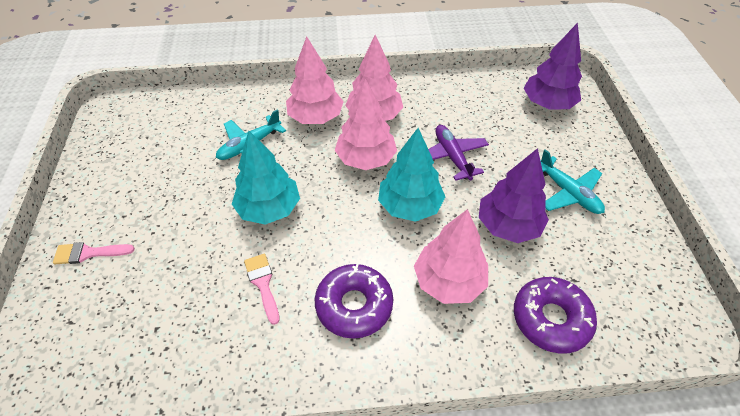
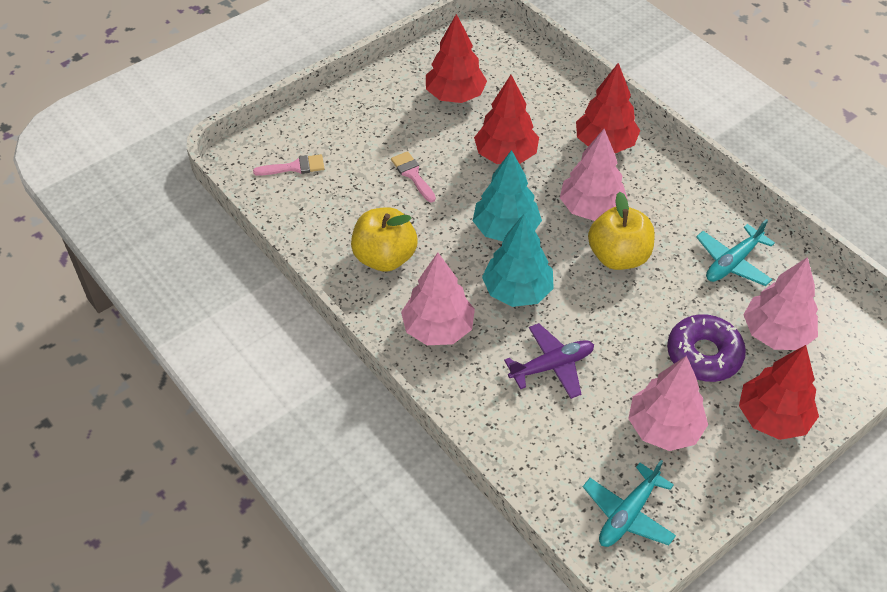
purple donut: [315,264,393,339] [514,277,597,354] = 2 -> [667,314,746,382] = 1
purple tree: [479,148,549,243] [524,23,582,110] = 2 -> none = 0
red tree: none = 0 -> [426,14,487,103] [474,75,539,164] [576,63,640,153] [739,345,819,440] = 4
yellow apple: none = 0 -> [351,207,417,272] [588,192,654,270] = 2

